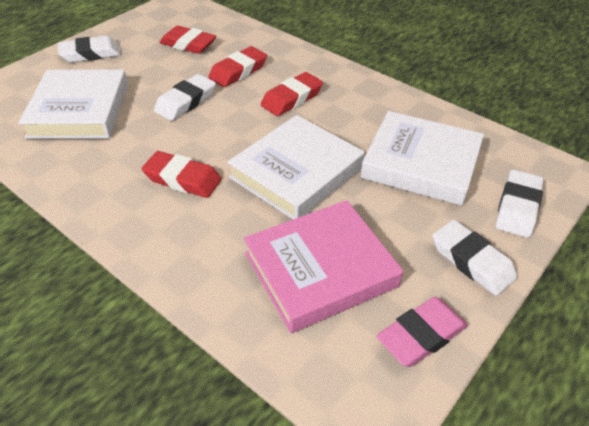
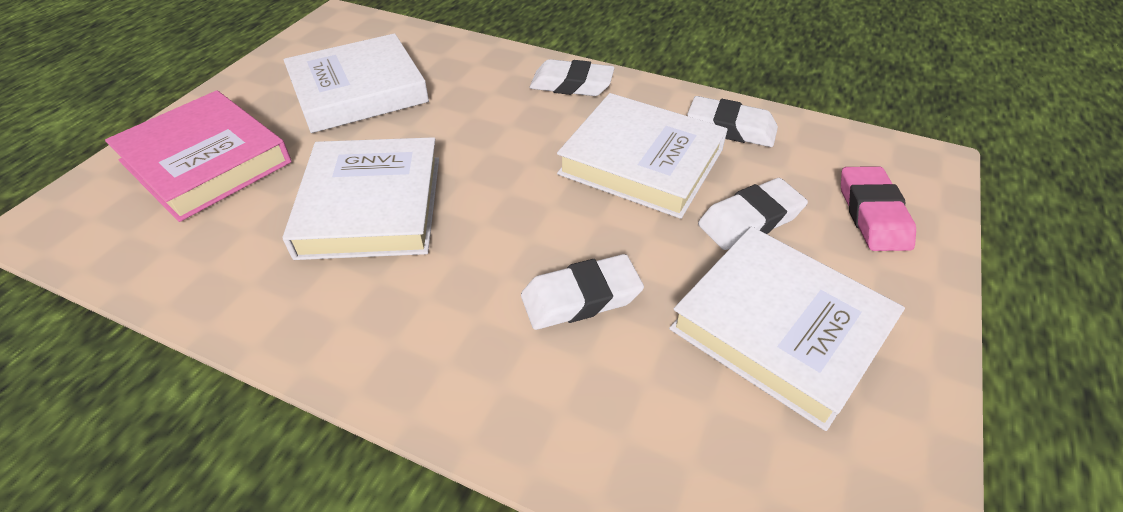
red eraser: [142,151,222,198] [159,26,217,54] [208,46,267,87] [261,72,323,116] = 4 -> none = 0
white book: [18,69,128,139] [227,115,365,219] [361,111,484,206] = 3 -> [283,33,429,133] [283,137,439,260] [557,93,728,219] [669,227,905,431] = 4

